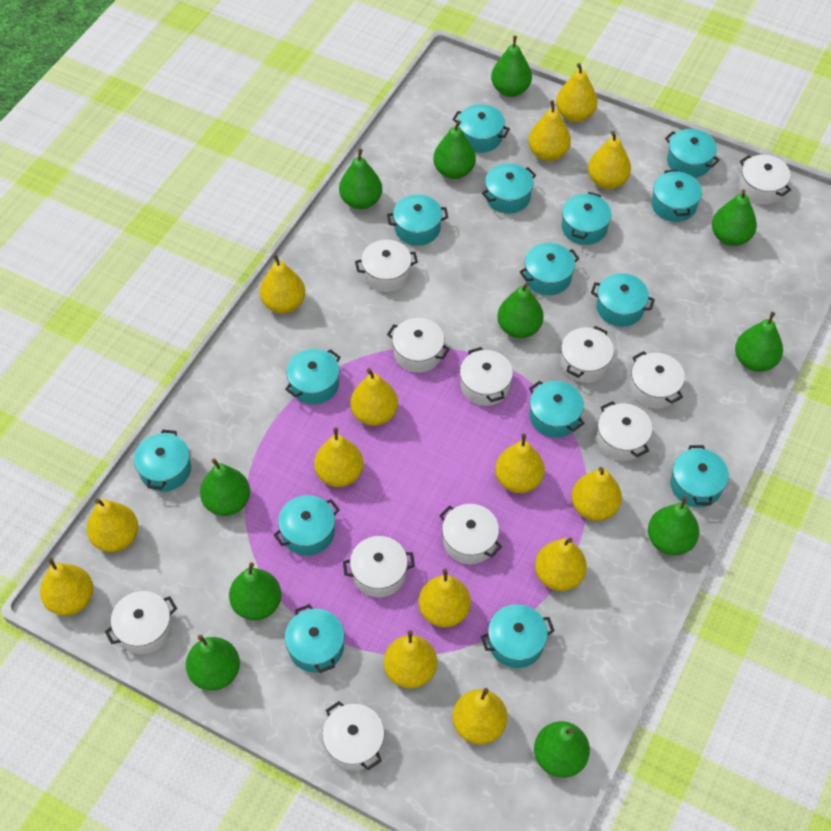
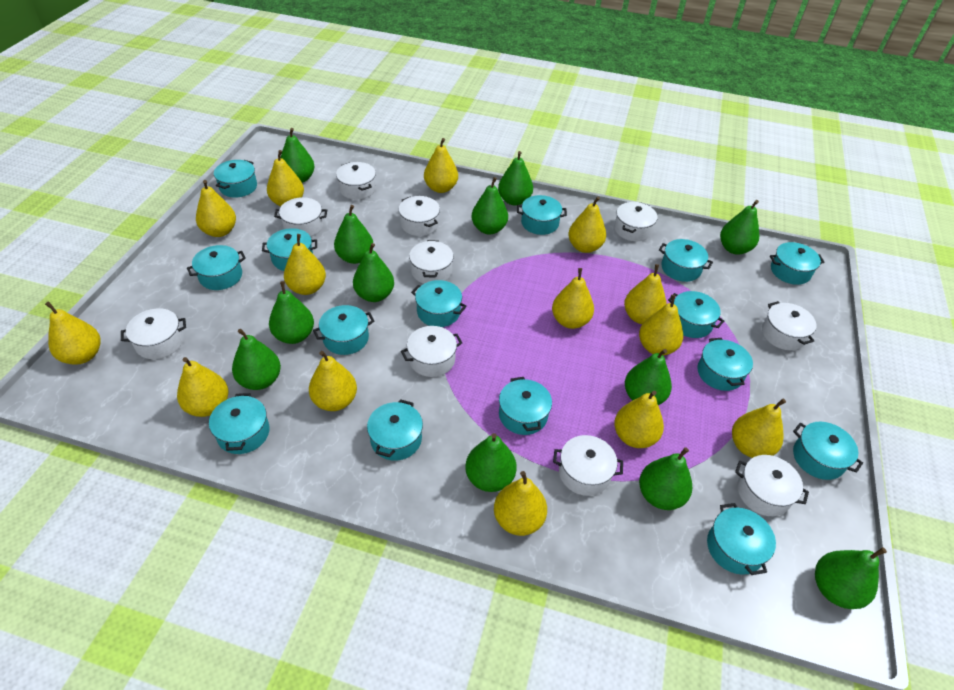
green pear: [186,635,240,691] [200,458,250,516] [229,562,282,620] [339,149,382,209] [433,120,476,179] [491,36,532,97] [497,282,544,338] [534,721,590,778] [648,496,699,555] [712,189,757,246] [735,312,783,372] = 11 -> [232,329,281,390] [269,281,314,344] [280,128,315,183] [334,205,373,264] [353,243,394,302] [465,433,517,492] [472,177,508,235] [498,151,533,206] [625,349,672,405] [639,447,692,510] [720,200,759,255] [815,547,887,609] = 12
white pot: [105,591,177,654] [322,701,384,771] [343,536,415,597] [355,240,418,292] [387,318,450,373] [439,504,502,564] [460,347,513,406] [561,326,614,383] [597,401,653,461] [630,351,685,409] [739,155,791,205] = 11 -> [121,309,186,359] [274,197,327,237] [336,162,376,199] [399,196,440,236] [401,326,462,377] [409,240,454,284] [553,435,623,496] [614,202,657,241] [735,455,809,516] [762,301,816,350] = 10

